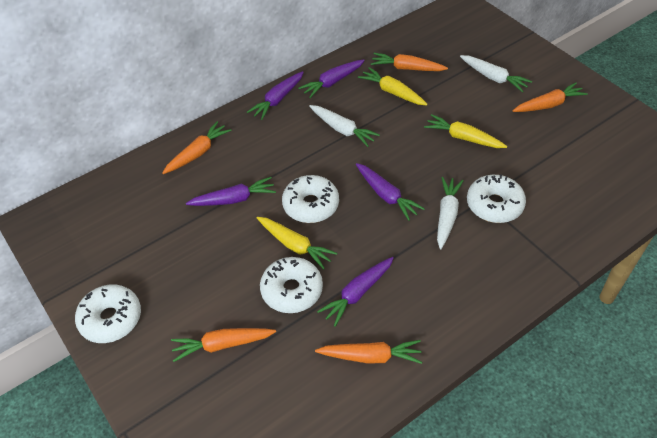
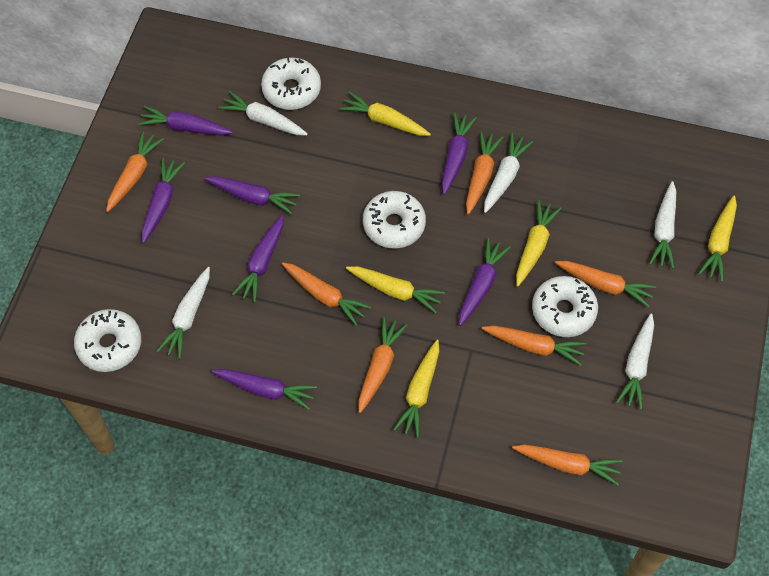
orange carrot: [162,121,231,174] [171,328,276,362] [315,340,422,364] [371,53,448,71] [513,82,588,112] = 5 -> [106,131,164,212] [282,262,371,326] [358,317,407,413] [466,131,503,215] [482,326,587,366] [512,445,623,485] [555,261,656,307] = 7
purple carrot: [186,177,276,206] [247,71,304,120] [298,59,365,98] [317,257,394,327] [356,163,425,221] = 5 -> [138,106,233,135] [142,158,185,243] [204,176,300,215] [212,369,317,410] [232,215,284,303] [442,113,477,195] [459,238,511,326] = 7
white carrot: [309,105,380,147] [437,177,464,249] [460,55,532,92] = 3 -> [157,267,210,359] [218,91,308,135] [484,133,534,213] [616,314,654,410] [649,181,676,269] = 5
yellow carrot: [257,217,337,270] [358,67,427,105] [424,114,507,148] = 3 -> [340,92,431,136] [346,266,445,313] [393,340,439,438] [516,200,562,286] [698,195,737,282] = 5

